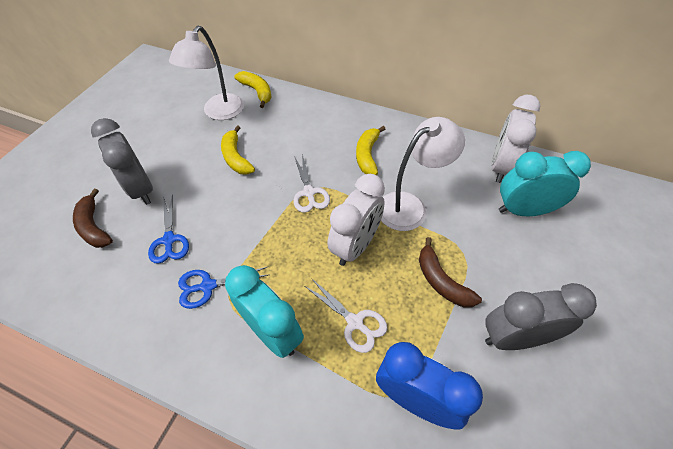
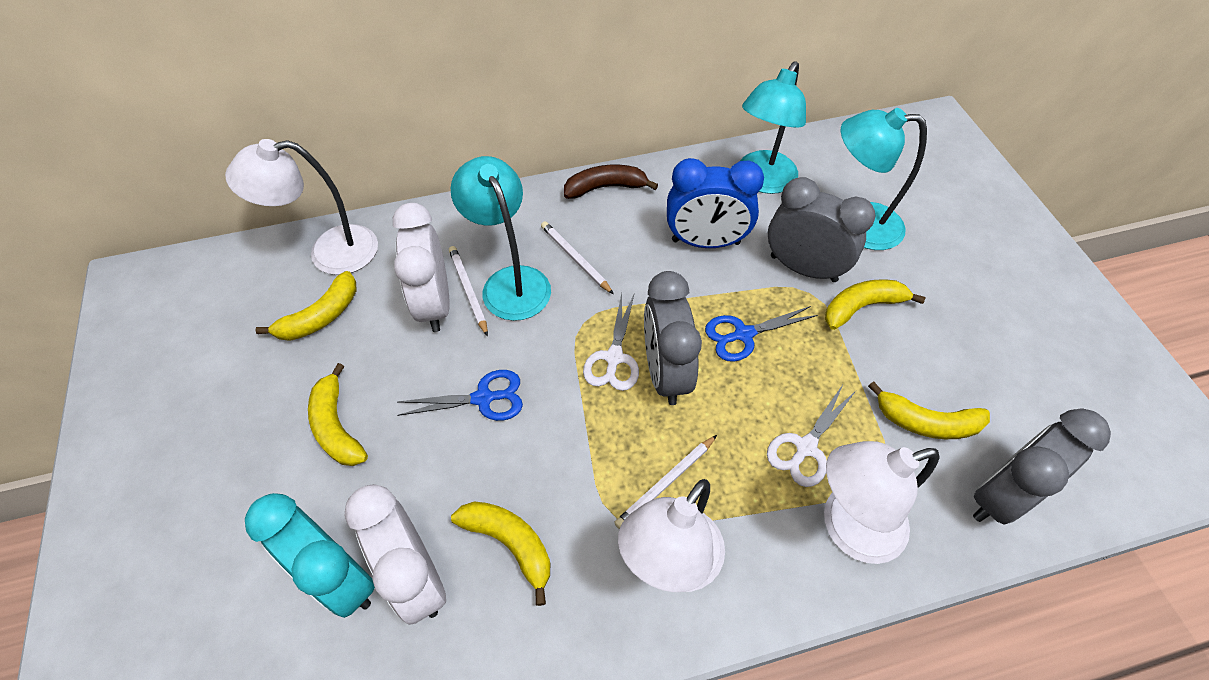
brown banana: [73,189,113,248] [419,237,482,307] = 2 -> [564,165,658,199] = 1
grey clock: [91,118,153,205] [485,283,597,350] = 2 -> [644,271,702,405] [768,177,875,282] [973,408,1111,525] = 3
turquoise clock: [225,265,304,358] [499,151,591,216] = 2 -> [245,493,375,618] = 1
turquoise lamp: none = 0 -> [451,156,551,321] [740,61,806,194] [841,108,927,250] = 3
white lamp: [169,26,244,120] [381,117,465,231] = 2 -> [225,139,378,275] [618,479,725,592] [824,441,940,564] = 3
white pencil: none = 0 -> [449,246,488,336] [541,221,614,294] [614,435,717,529] = 3
yellow banana: [221,125,255,175] [234,71,272,108] [356,126,385,175] = 3 -> [255,271,357,341] [308,363,368,466] [451,501,550,606] [825,279,926,330] [868,382,990,439] = 5

